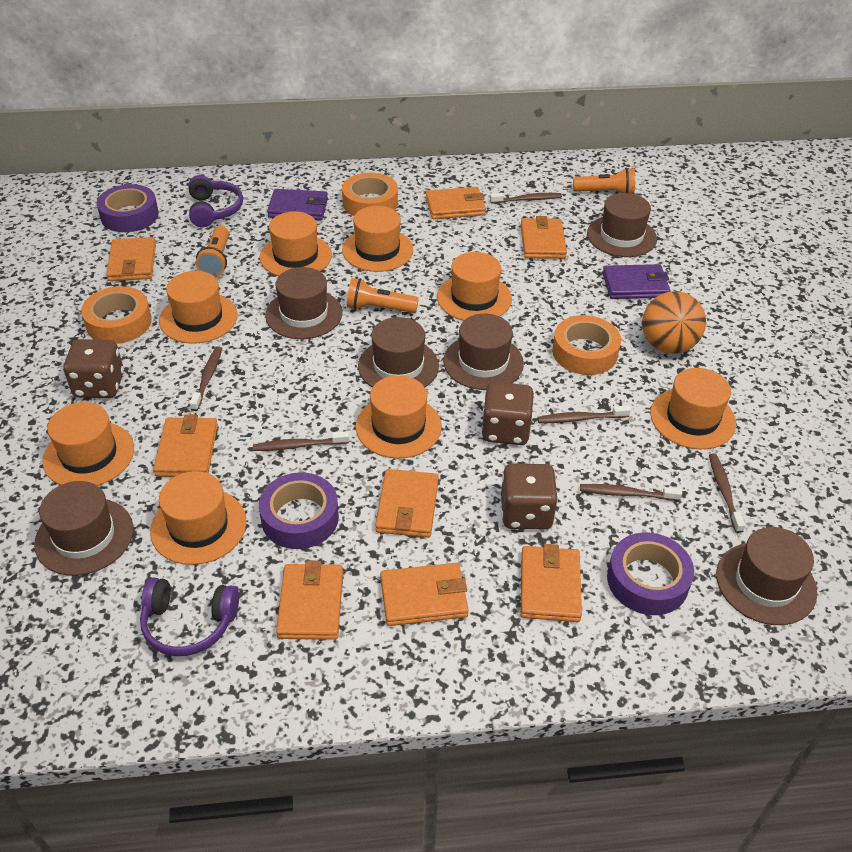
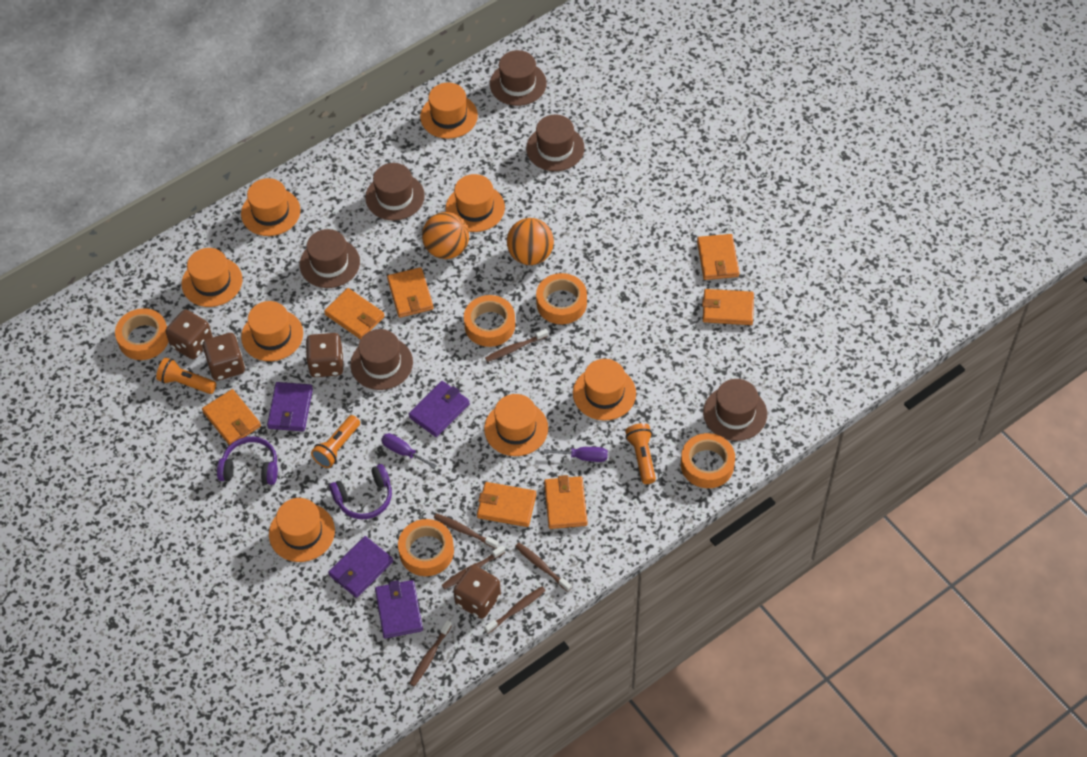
brown dice: [63,339,124,398] [481,382,534,445] [501,464,558,529] = 3 -> [166,310,213,359] [202,333,245,381] [306,333,343,377] [453,565,501,619] = 4
orange ball: [642,291,706,354] = 1 -> [422,212,469,259] [507,218,554,265] = 2
orange tape: [81,286,152,344] [342,173,398,216] [552,315,621,375] = 3 -> [115,308,169,360] [398,519,454,576] [464,295,515,347] [536,273,587,324] [681,433,735,488] = 5
orange wallet: [106,237,156,281] [153,415,218,477] [276,561,343,640] [375,469,439,538] [380,563,469,626] [426,187,486,219] [521,216,567,259] [521,544,582,622] = 8 -> [202,389,261,445] [324,288,385,339] [387,267,434,318] [477,482,536,527] [544,475,587,529] [697,234,740,280] [702,289,754,325] = 7
purple screwdriver: none = 0 -> [381,433,437,469] [544,447,608,462] = 2
purple tape: [97,184,159,232] [259,472,339,549] [607,532,694,615] = 3 -> none = 0
purple wallet: [267,189,328,221] [602,264,670,299] = 2 -> [267,382,313,431] [328,536,393,598] [375,580,423,639] [409,381,470,437] = 4

